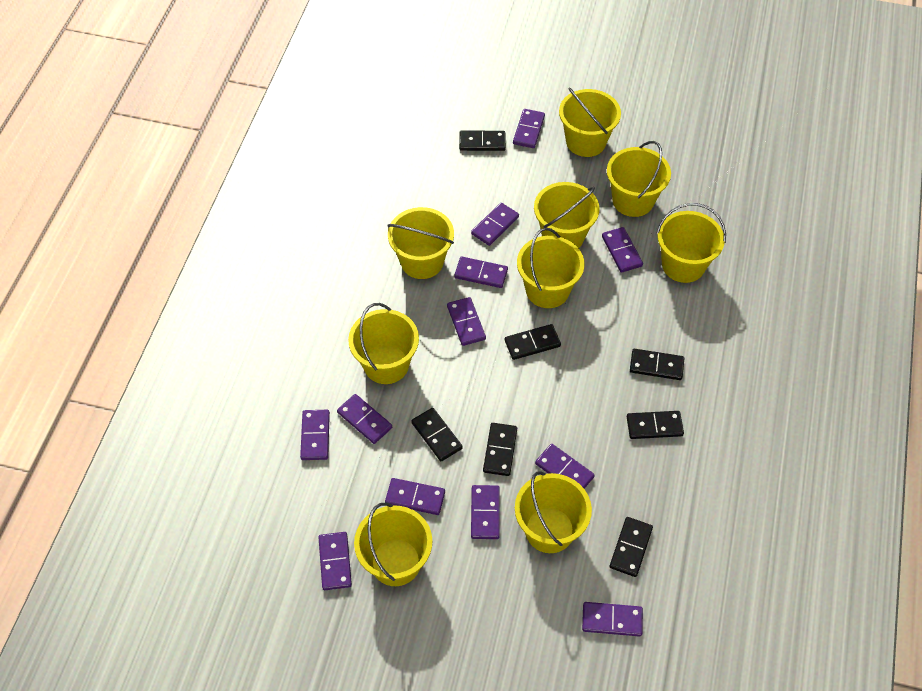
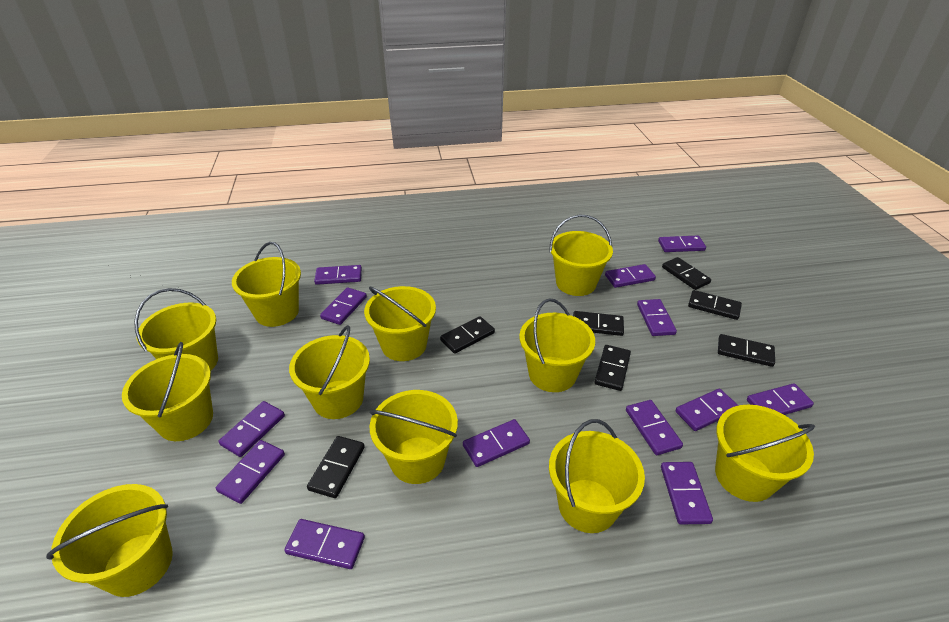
purple domino: [300,410,330,460] [318,532,352,590] [337,394,392,444] [385,478,445,515] [447,297,486,346] [454,257,508,288] [471,203,519,246] [471,485,500,539] [513,109,545,148] [535,444,595,489] [582,602,643,637] [602,227,643,273] = 12 -> [216,440,285,504] [219,401,285,457] [284,519,365,569] [314,265,362,285] [320,287,367,325] [463,419,530,467] [605,264,656,288] [626,400,683,455] [637,299,677,336] [658,236,706,252] [661,462,713,525] [676,388,739,431] [747,383,814,415] = 13
yellow bucket: [348,303,419,384] [354,503,432,586] [387,207,454,279] [515,471,592,553] [517,228,585,308] [534,182,599,248] [559,87,621,157] [607,141,671,217] [656,203,726,283] = 9 -> [46,484,173,597] [122,342,213,441] [134,288,218,371] [232,242,301,327] [289,325,370,419] [364,286,436,361] [370,390,458,484] [519,298,595,392] [549,215,613,296] [549,419,645,533] [715,405,815,502] = 11

